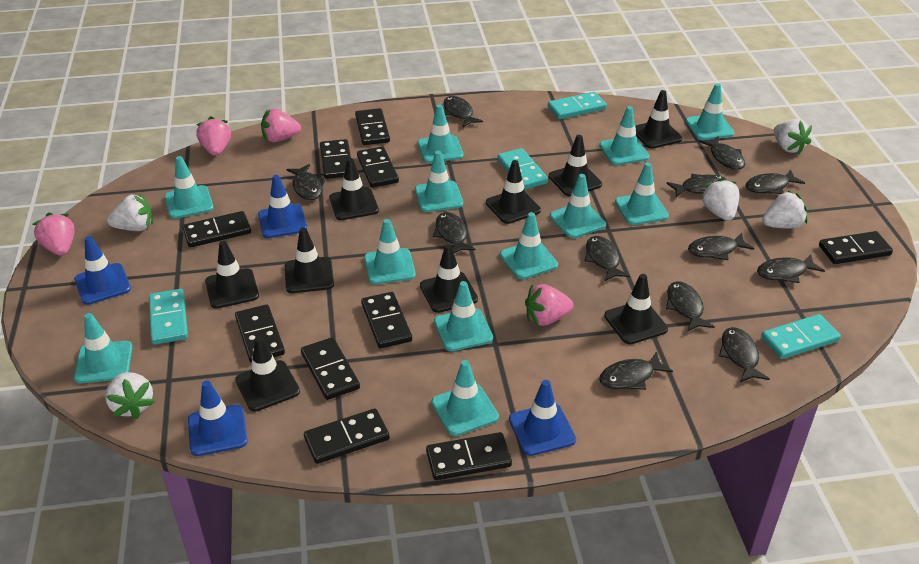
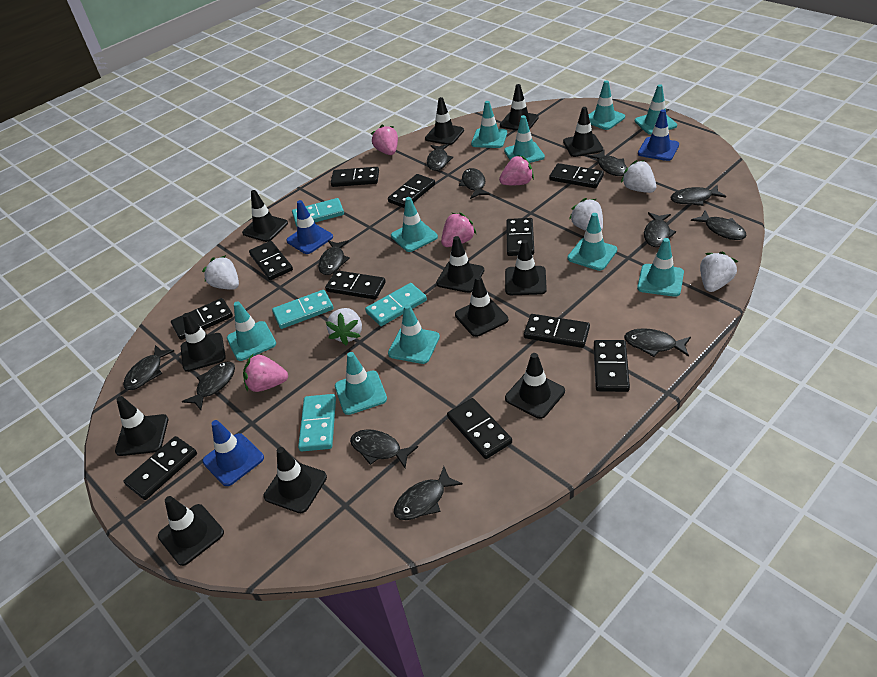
black domino: [183,211,251,248] [235,304,285,363] [301,337,360,400] [304,408,390,464] [320,139,351,179] [355,108,390,145] [357,147,399,188] [361,292,412,349] [426,432,512,480] [819,231,893,264] = 10 -> [124,436,197,500] [171,298,233,340] [249,241,293,280] [325,270,386,299] [331,167,379,187] [388,174,435,208] [447,398,512,459] [506,218,534,256] [524,314,590,348] [549,163,604,188] [594,340,630,392] = 11
black traffic cone: [205,241,259,309] [235,336,300,412] [285,227,334,293] [329,158,379,220] [420,244,478,313] [486,160,541,224] [549,135,602,196] [604,274,668,344] [635,90,682,149] = 9 -> [115,396,168,456] [158,496,224,566] [181,313,226,372] [242,190,288,242] [264,447,327,513] [425,97,464,145] [436,236,484,293] [455,276,508,337] [500,84,539,131] [505,240,547,295] [505,353,565,419] [563,107,603,157] = 12
blue traffic cone: [74,236,131,305] [188,381,248,456] [258,175,307,238] [509,380,576,456] = 4 -> [202,420,264,486] [286,200,333,254] [638,109,679,161] = 3
turquoise traffic cone: [74,313,132,383] [164,156,213,219] [364,219,416,284] [415,151,463,212] [418,104,463,163] [431,360,499,436] [434,281,493,351] [500,212,558,279] [550,174,606,238] [599,106,649,165] [615,163,669,225] [685,83,735,140] = 12 -> [227,301,276,361] [335,352,387,415] [388,304,440,364] [391,197,438,252] [471,101,507,148] [504,115,545,163] [567,213,617,271] [589,80,625,130] [634,84,677,135] [637,238,684,297] = 10

